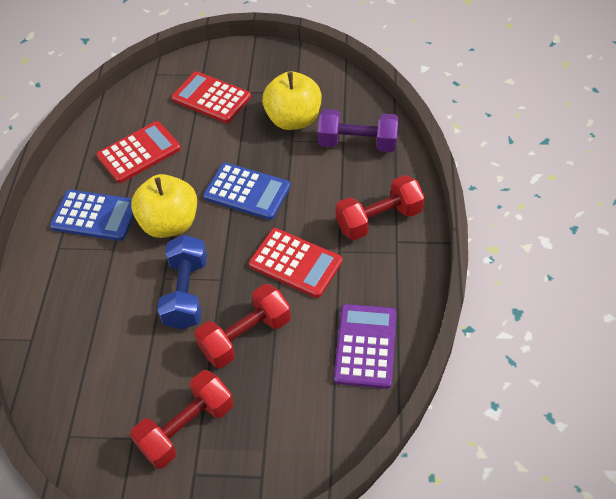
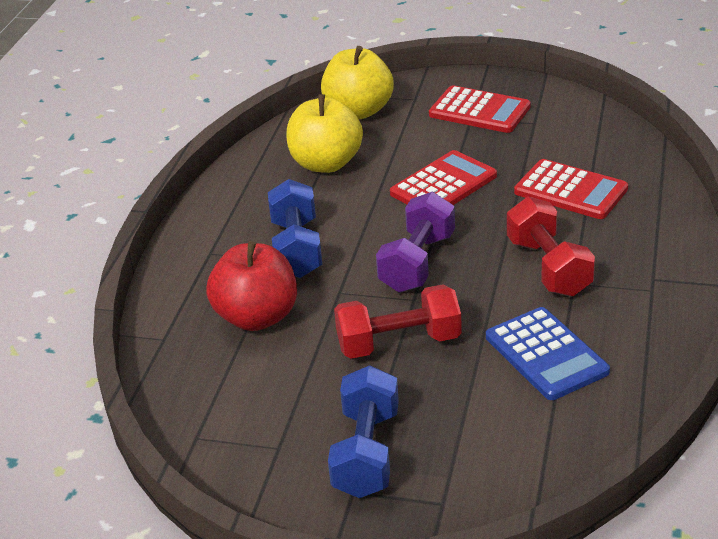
blue calculator: [50,190,134,241] [203,163,291,220] = 2 -> [486,307,610,400] = 1
blue dumbbell: [157,235,207,329] = 1 -> [268,179,323,278] [328,365,399,498] = 2
purple calculator: [334,304,397,389] = 1 -> none = 0
red apple: none = 0 -> [206,241,297,331] = 1
red dumbbell: [130,370,234,469] [194,284,291,368] [336,175,425,240] = 3 -> [334,284,462,359] [507,196,595,297] = 2

